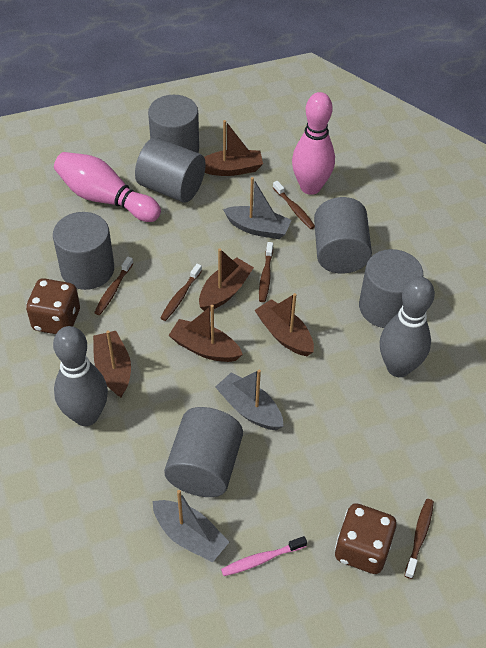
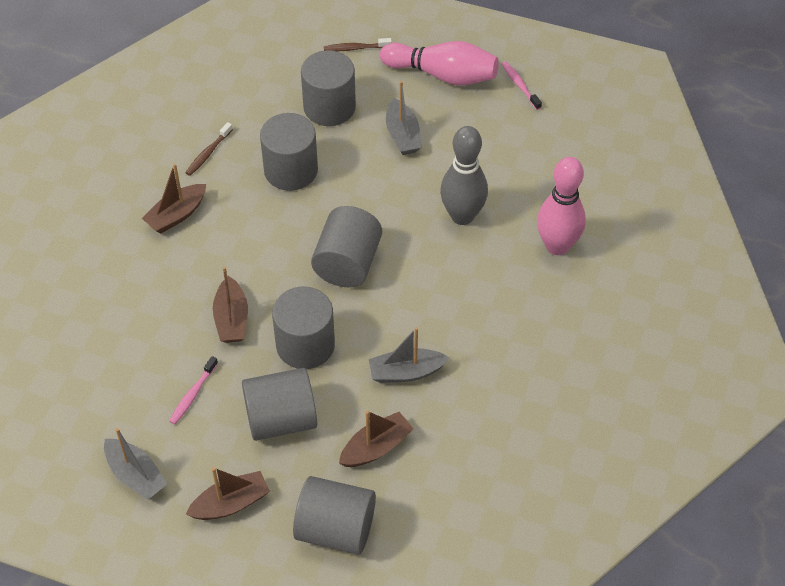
brown boat: [93,330,131,397] [168,305,243,362] [199,248,254,311] [204,120,263,176] [254,293,314,356] = 5 -> [142,163,206,234] [186,467,270,520] [213,266,248,343] [339,411,414,467] = 4
brown dice: [26,278,80,334] [335,503,396,574] = 2 -> none = 0
brown toothbrush: [94,257,133,315] [161,264,202,321] [259,242,273,302] [273,181,315,229] [405,499,434,579] = 5 -> [185,122,233,176] [324,38,392,52] = 2
grey bowling pin: [53,326,108,426] [380,277,435,377] = 2 -> [440,126,488,225] = 1
pink toothbrush: [221,536,307,576] = 1 -> [169,356,218,424] [501,62,542,110] = 2

